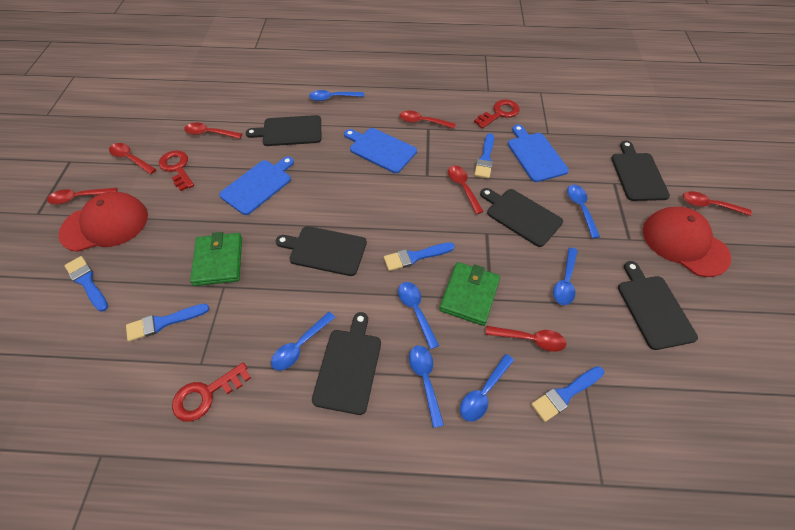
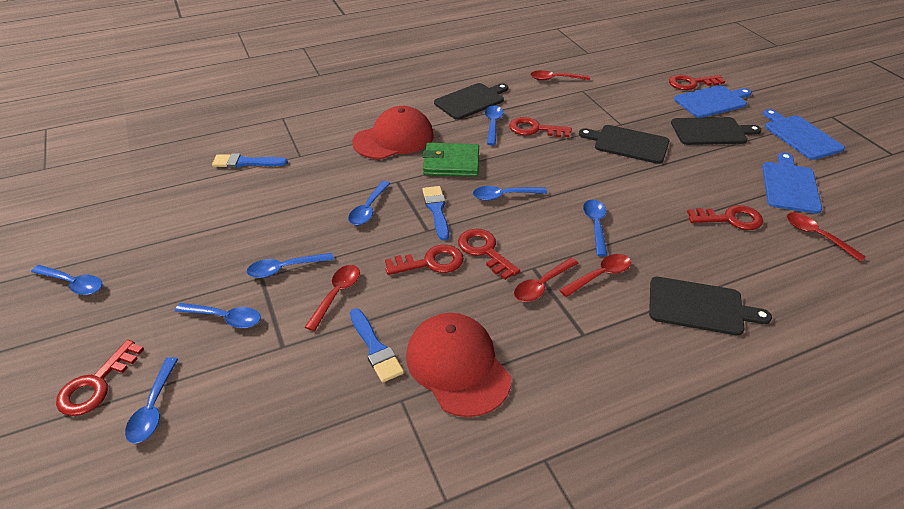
black cutting board: [246,115,321,146] [276,226,367,276] [312,312,381,415] [480,188,563,247] [611,141,670,201] [618,261,698,350] = 6 -> [434,83,509,120] [579,125,669,164] [649,277,772,336] [671,117,761,145] = 4
blue brush: [64,256,108,312] [126,304,209,342] [384,242,455,271] [474,133,494,179] [531,366,604,422] = 5 -> [212,153,288,168] [350,308,404,383] [423,186,449,241] = 3
blue spoon: [271,312,336,371] [309,90,364,101] [398,282,439,349] [409,346,444,428] [460,354,514,422] [553,248,578,305] [567,185,600,238] = 7 -> [31,265,102,295] [125,357,178,444] [175,303,261,328] [247,253,334,278] [348,181,390,225] [473,186,547,201] [485,105,503,145] [583,200,607,256] = 8
green wallet: [190,232,242,286] [439,262,500,326] = 2 -> [422,143,479,177] = 1
red key: [159,150,194,191] [172,362,251,422] [474,99,520,129] = 3 -> [56,340,144,416] [385,245,464,275] [458,229,520,280] [509,117,572,137] [669,75,725,90] [687,205,763,230] = 6
red spoon: [47,188,118,204] [109,143,156,174] [184,123,242,139] [400,111,456,129] [448,166,484,214] [486,326,566,352] [683,191,752,216] = 7 -> [305,265,360,331] [514,258,579,302] [530,70,590,81] [560,254,631,297] [787,213,866,262] = 5

